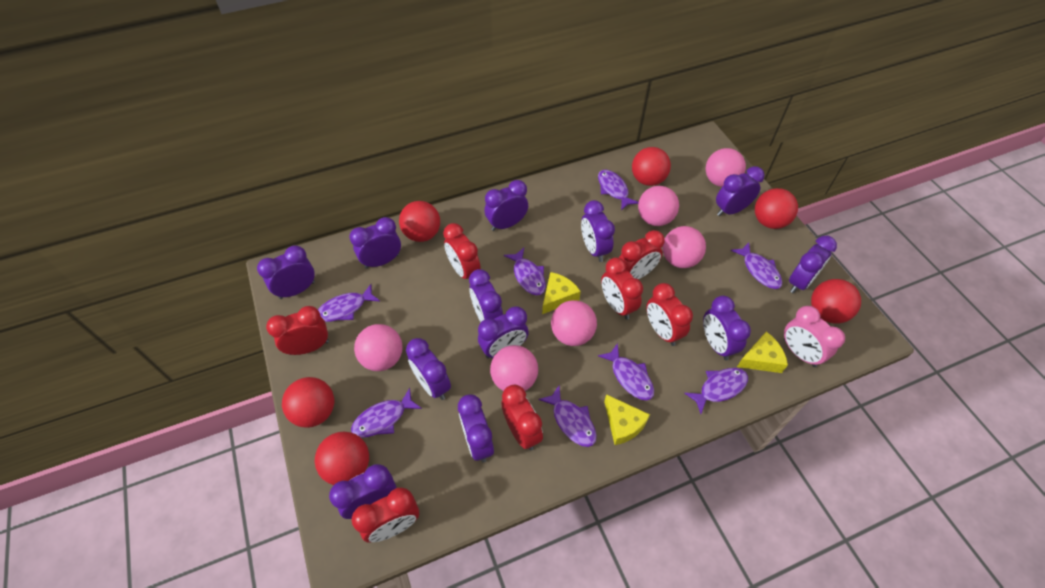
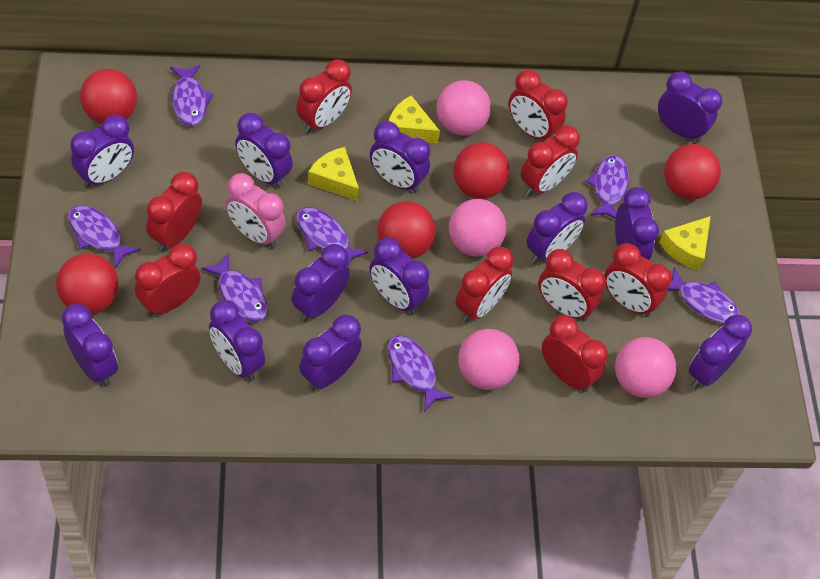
pink ball: [354,324,403,371] [490,345,538,391] [551,300,597,346] [638,186,679,226] [663,226,706,268] [706,148,746,187] = 6 -> [436,80,491,136] [449,199,506,257] [458,329,519,390] [615,337,677,398] = 4
purple fish: [318,284,380,322] [351,388,422,438] [504,248,546,296] [538,386,597,447] [598,169,639,211] [598,343,654,401] [684,368,748,414] [731,242,782,289] = 8 -> [68,205,141,268] [170,65,214,126] [201,253,268,322] [296,207,368,266] [388,335,453,412] [586,155,629,219] [668,267,740,324] = 7
red ball: [282,377,334,428] [315,431,369,485] [399,201,440,242] [632,147,671,186] [755,188,798,229] [811,279,861,324] = 6 -> [56,254,119,314] [80,69,137,124] [377,201,435,259] [453,142,510,199] [664,144,721,200] = 5
red clock: [266,306,329,355] [352,487,419,543] [443,223,481,279] [501,385,543,450] [601,257,643,320] [619,230,665,279] [646,283,693,346] = 7 -> [135,243,201,317] [146,172,202,252] [296,60,352,133] [455,246,514,323] [509,70,568,141] [521,125,580,197] [538,249,606,321] [542,315,608,392] [604,243,672,317] = 9

